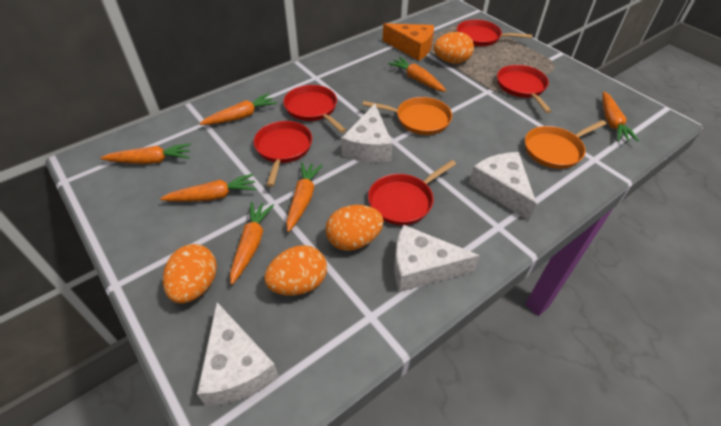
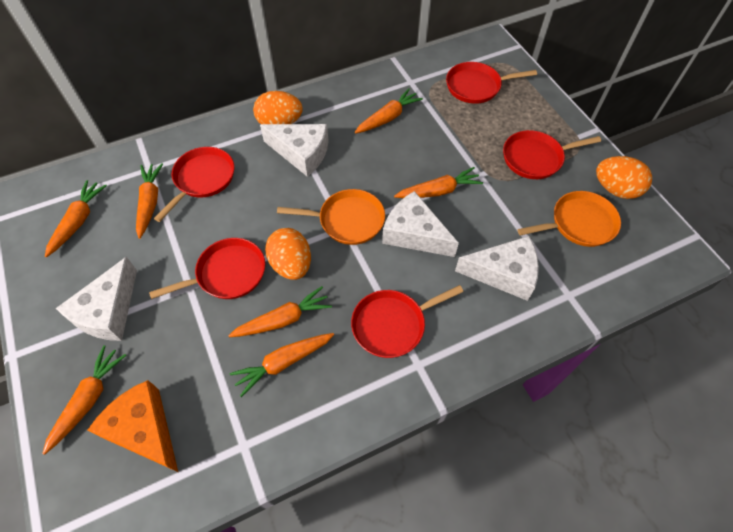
orange egg: [163,244,217,303] [264,245,327,296] [325,205,384,251] [434,32,474,64] = 4 -> [253,91,303,124] [265,228,311,280] [596,156,652,199] = 3

